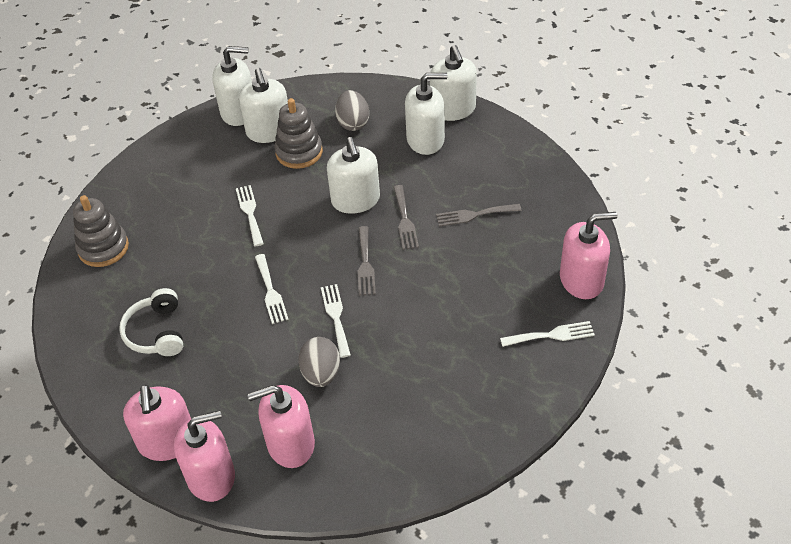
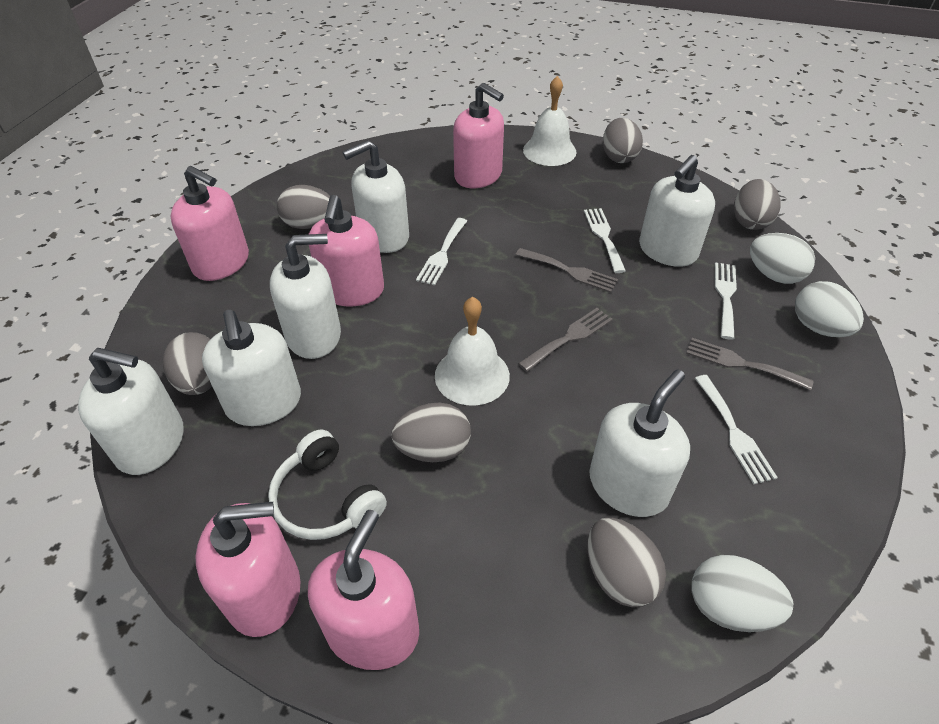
grey egg: [298,337,340,387] [335,90,369,131] = 2 -> [163,332,212,395] [277,185,330,229] [391,403,471,462] [587,518,666,607] [603,118,643,163] [734,179,781,230] = 6
grey stacking toy: [73,195,129,267] [275,98,323,169] = 2 -> none = 0
pink soap dispenser: [123,385,191,461] [174,410,235,502] [247,385,315,468] [560,212,617,299] = 4 -> [170,166,249,281] [196,502,300,637] [308,510,419,670] [309,195,384,306] [453,83,504,188] = 5
white bell: none = 0 -> [435,297,510,406] [523,76,576,166] = 2
white egg: none = 0 -> [691,555,793,632] [750,233,815,284] [795,281,864,337] = 3
white soap dispenser: [212,46,252,126] [239,68,288,143] [327,137,380,214] [405,73,447,155] [430,45,477,121] = 5 -> [78,348,184,475] [202,310,301,426] [270,234,341,359] [343,140,409,253] [589,369,690,517] [639,155,715,267] = 6

